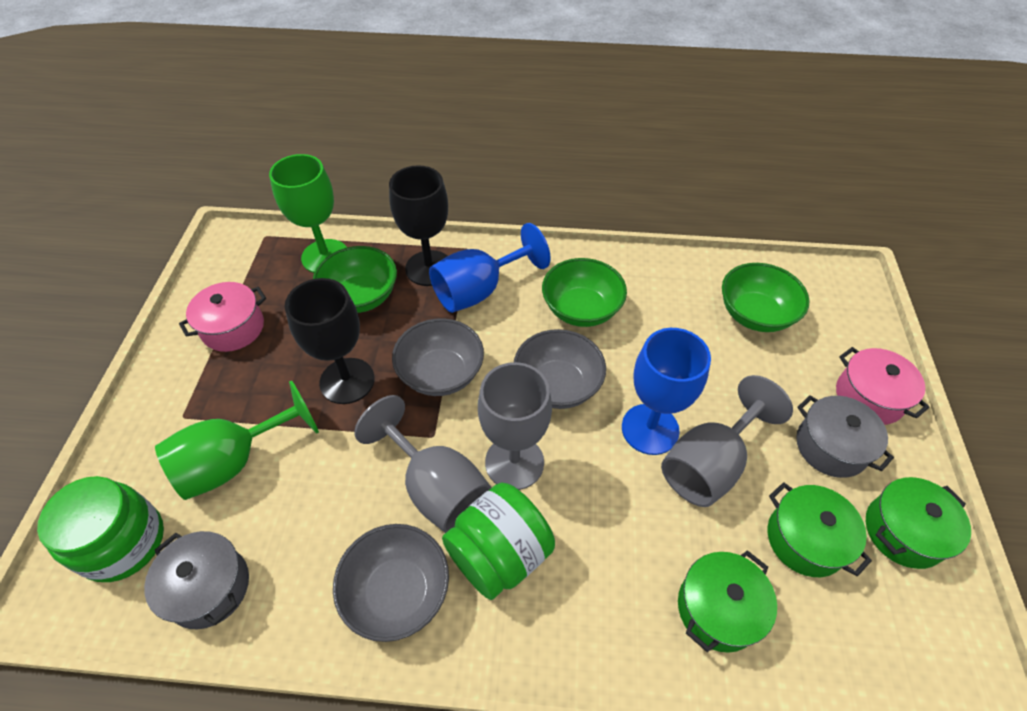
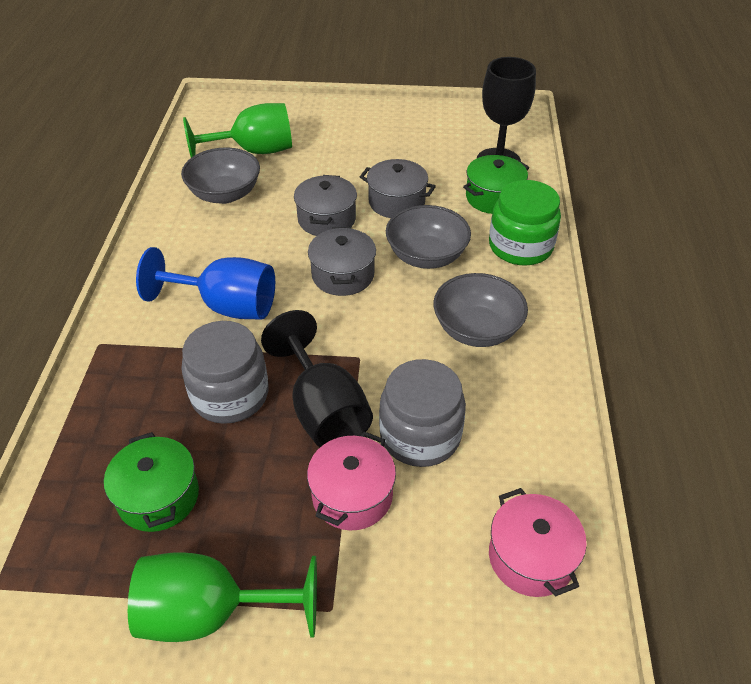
blue goblet: [429,223,551,313] [622,328,711,455] = 2 -> [136,247,275,320] = 1
green bowl: [313,246,397,313] [542,258,627,327] [722,263,810,332] = 3 -> none = 0
green jar: [37,476,164,582] [442,483,555,600] = 2 -> [489,180,561,265] = 1
green pot: [678,550,777,653] [768,482,872,577] [866,477,971,569] = 3 -> [104,432,199,532] [463,155,529,214] = 2
grey goblet: [354,395,491,533] [478,362,552,490] [661,375,793,507] = 3 -> none = 0
grey jar: none = 0 -> [181,321,268,424] [379,359,466,467] = 2
grey pot: [144,531,249,629] [796,395,894,478] = 2 -> [294,175,357,236] [308,227,376,296] [360,159,436,218] = 3

